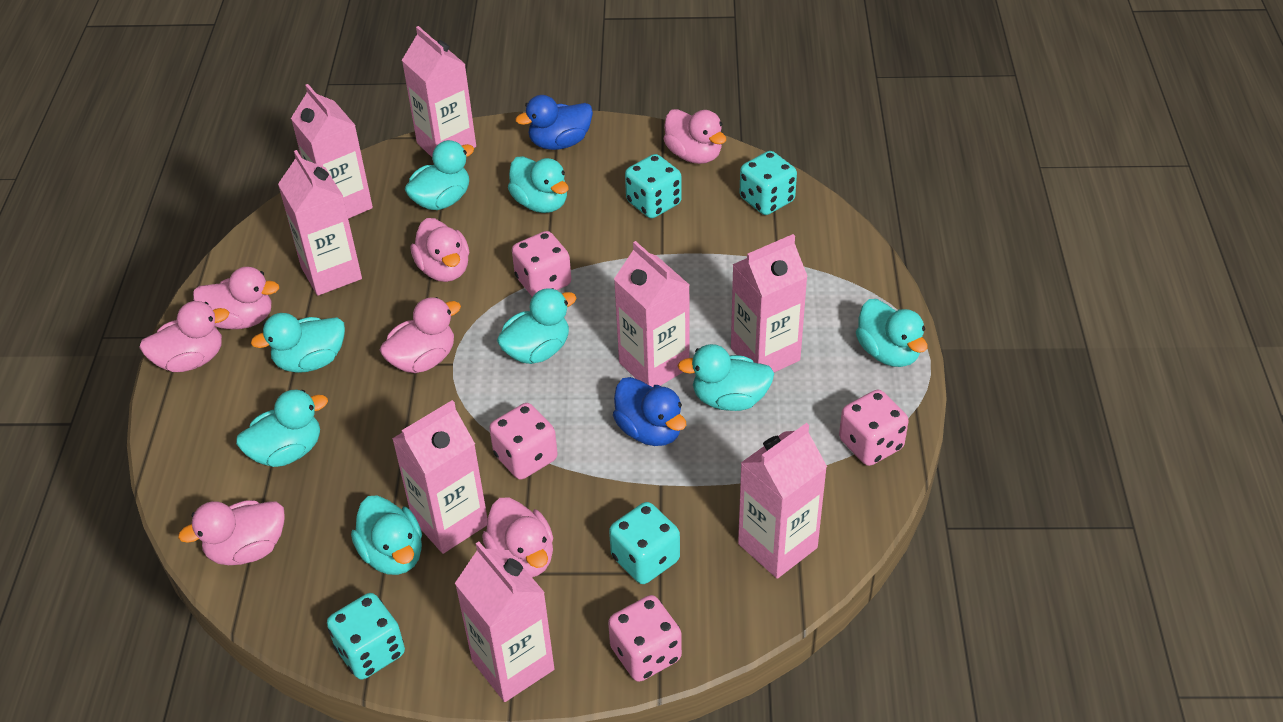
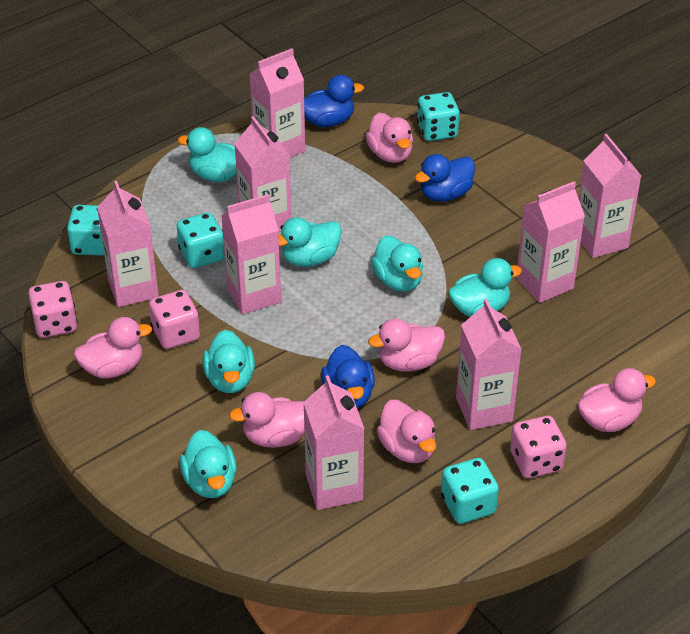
blue duck: [515,95,593,150] [613,377,686,446] = 2 -> [304,75,364,127] [321,345,375,408] [415,154,475,202] = 3
pink dice: [489,403,558,480] [512,231,571,297] [608,595,682,682] [839,389,909,466] = 4 -> [28,281,78,338] [149,290,200,349] [510,416,567,478] = 3
pink duck: [139,301,229,372] [178,500,285,565] [193,267,279,329] [380,297,461,373] [411,218,469,282] [482,497,553,577] [664,109,726,164] = 7 -> [74,317,152,378] [229,392,304,448] [365,113,413,163] [368,319,445,372] [377,400,436,463] [577,368,656,432] = 6
turquoise duck: [236,390,328,467] [251,313,345,373] [351,495,422,575] [405,140,474,210] [497,288,576,364] [508,156,569,213] [678,344,774,411] [856,299,928,367] = 8 -> [178,127,237,182] [180,430,237,498] [203,330,255,393] [279,217,342,267] [371,235,423,292] [448,258,522,317] = 6

